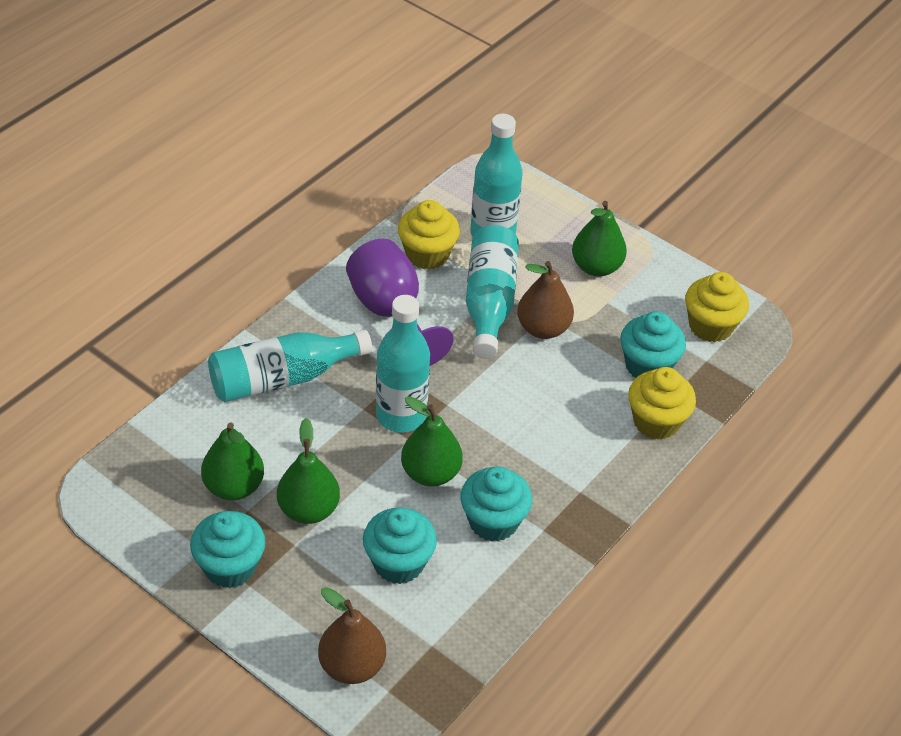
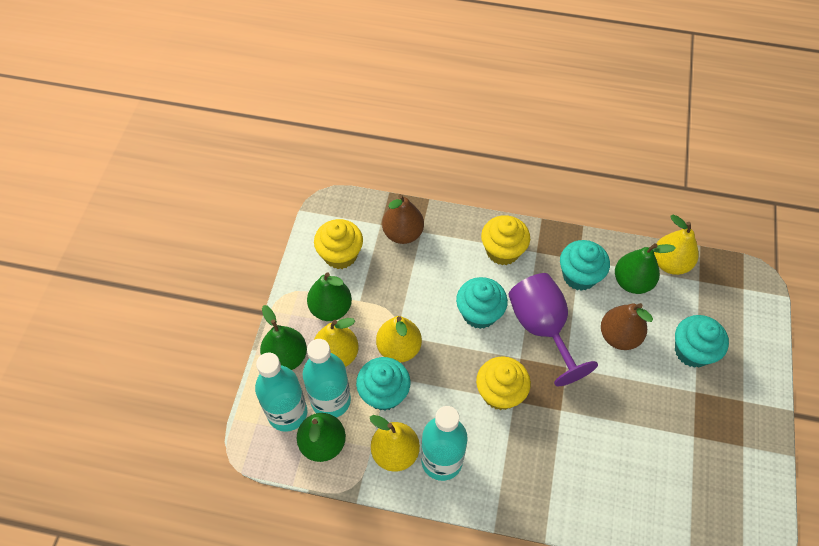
turquoise bottle: [208,330,372,402] [376,295,430,433] [466,225,519,359] [470,114,523,237] = 4 -> [255,353,307,432] [303,339,351,418] [421,406,468,481] = 3
yellow pear: none = 0 -> [314,318,359,367] [370,415,420,472] [376,316,422,363] [654,215,699,275] = 4

